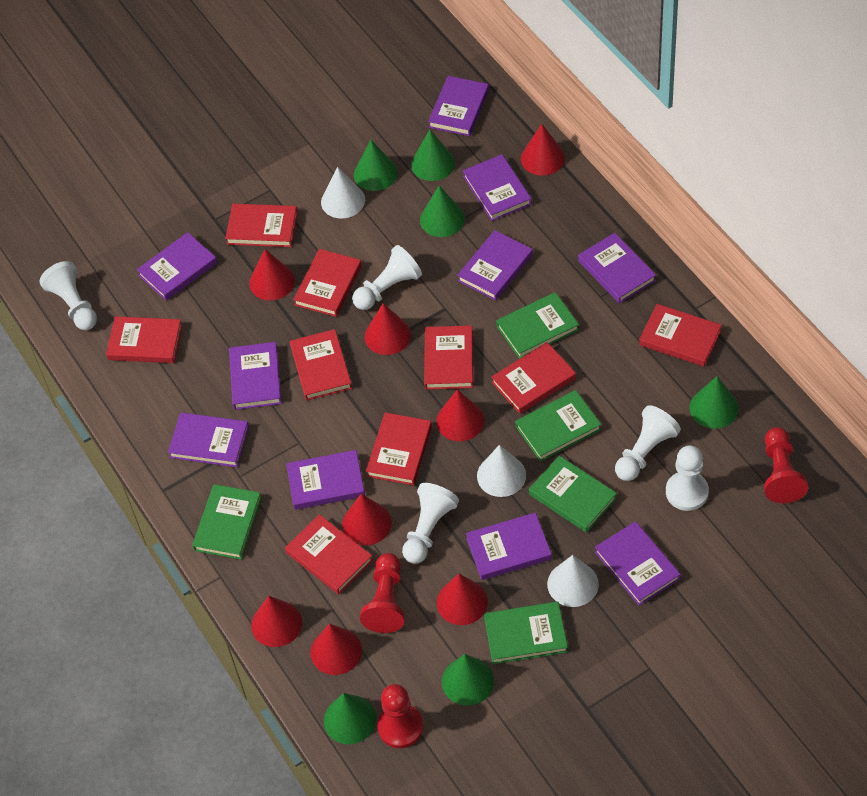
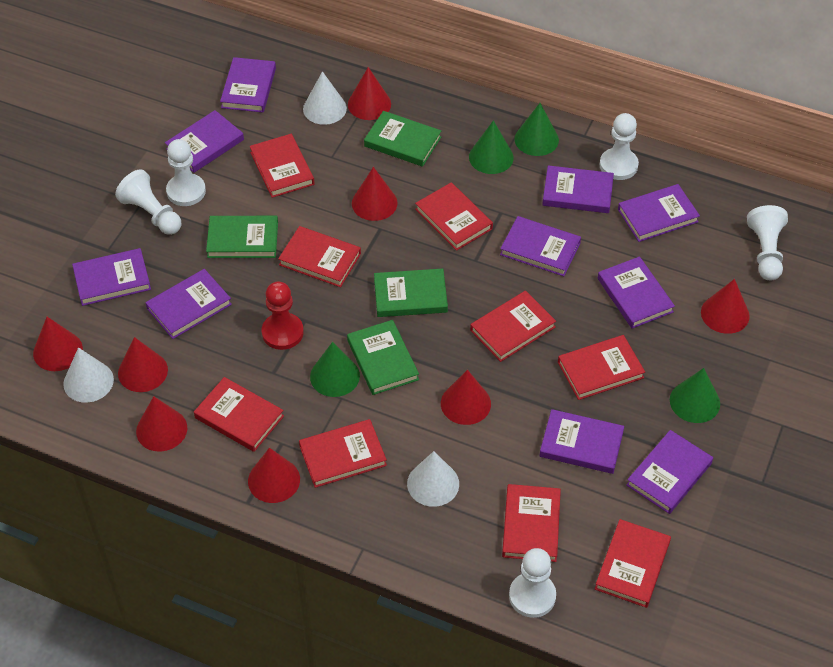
green book: [192,484,262,560] [484,602,568,664] [496,292,579,359] [515,390,601,462] [529,456,617,533] = 5 -> [206,216,278,258] [347,320,419,395] [364,111,441,167] [374,269,448,317] = 4
green cone: [324,693,376,744] [354,140,398,191] [411,129,455,181] [420,186,465,237] [442,654,494,706] [689,376,739,429] = 6 -> [310,342,360,397] [469,120,514,174] [514,103,559,156] [670,368,720,423] = 4
red pawn: [360,553,405,633] [377,684,423,748] [764,427,808,503] = 3 -> [262,281,304,350] = 1

